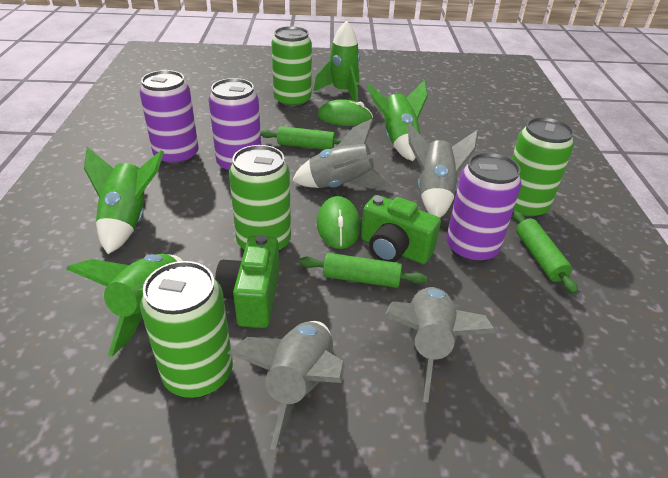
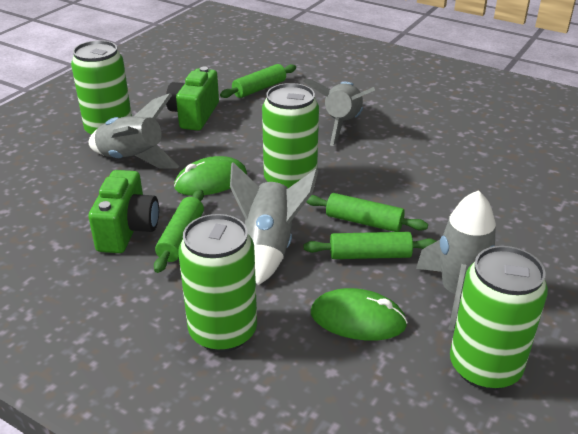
green rocket: [66,254,183,357] [84,147,164,254] [314,21,360,102] [367,80,428,161] = 4 -> none = 0
green rolling pin: [261,126,343,150] [299,253,427,288] [513,211,578,294] = 3 -> [154,189,204,273] [220,64,296,98] [304,232,436,259] [306,193,428,232] = 4
purple can: [140,70,199,166] [209,78,261,173] [446,152,522,263] = 3 -> none = 0

